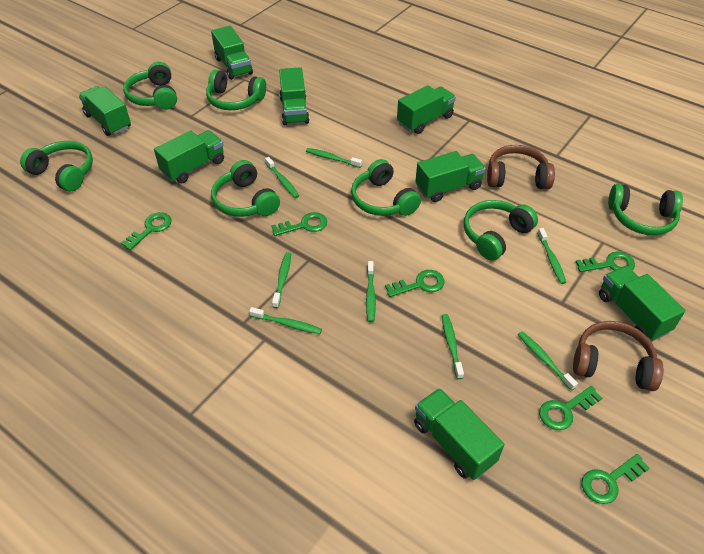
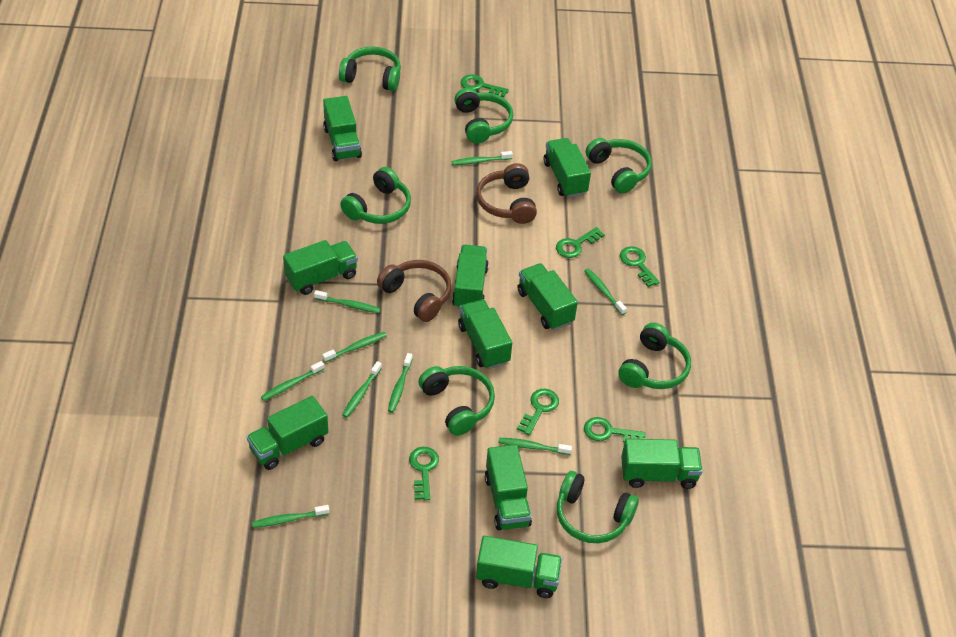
green toothbrush: [249,307,322,334] [265,157,299,198] [272,252,291,308] [306,148,362,168] [366,261,376,322] [442,314,464,379] [518,331,578,391] [537,228,566,284] = 8 -> [252,505,330,528] [261,361,324,401] [314,290,381,313] [322,332,387,362] [342,361,382,418] [388,353,413,413] [451,151,513,165] [498,438,572,455] [584,268,627,315] = 9
green truck: [79,86,131,136] [154,130,224,183] [211,26,253,80] [279,67,310,125] [397,85,456,134] [414,388,504,480] [415,151,486,202] [599,266,685,341] = 8 -> [247,396,328,470] [283,240,358,295] [323,96,362,161] [452,245,489,309] [458,299,512,369] [476,536,562,598] [485,444,532,530] [517,263,578,330] [544,138,591,198] [621,439,703,489] = 10

